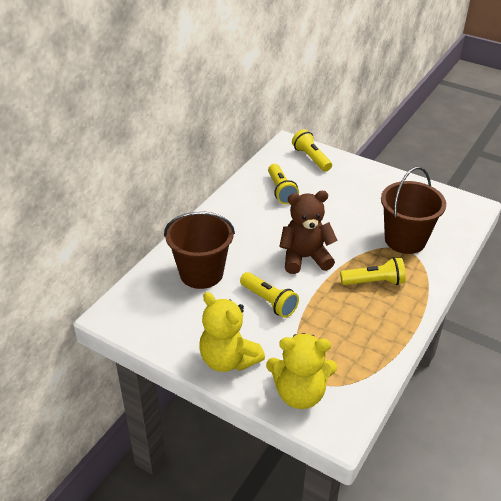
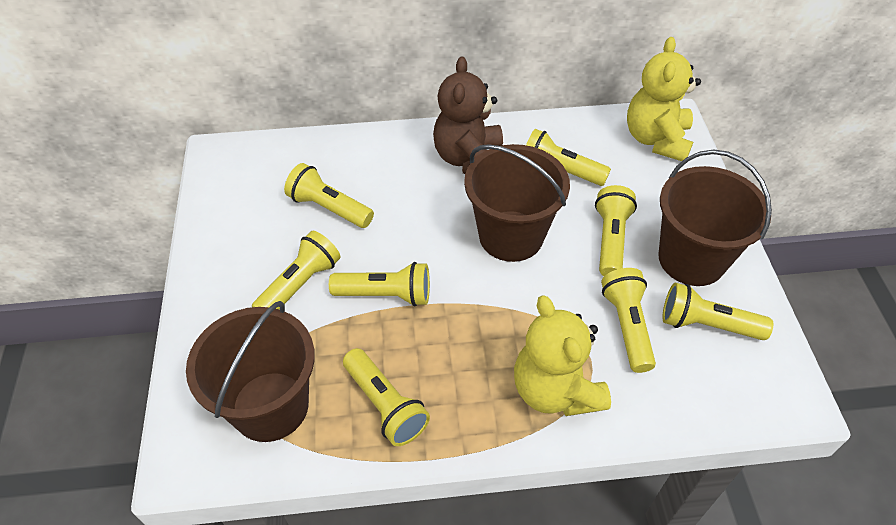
brown bucket: [164,211,235,289] [381,167,446,254] = 2 -> [186,301,315,442] [464,144,570,262] [659,150,772,286] = 3
yellow flashlight: [240,272,299,318] [268,164,299,204] [292,129,332,172] [340,257,406,285] = 4 -> [252,231,340,309] [284,163,374,228] [329,262,430,306] [343,348,430,446] [526,129,611,186] [595,185,637,276] [601,268,656,373] [663,283,773,340] = 8

